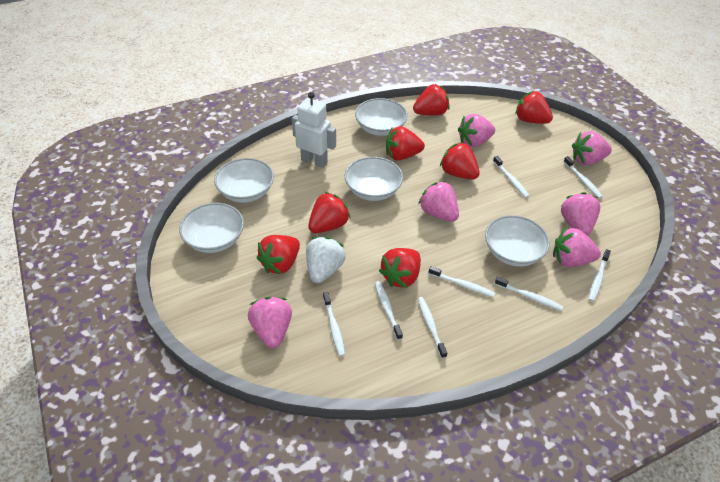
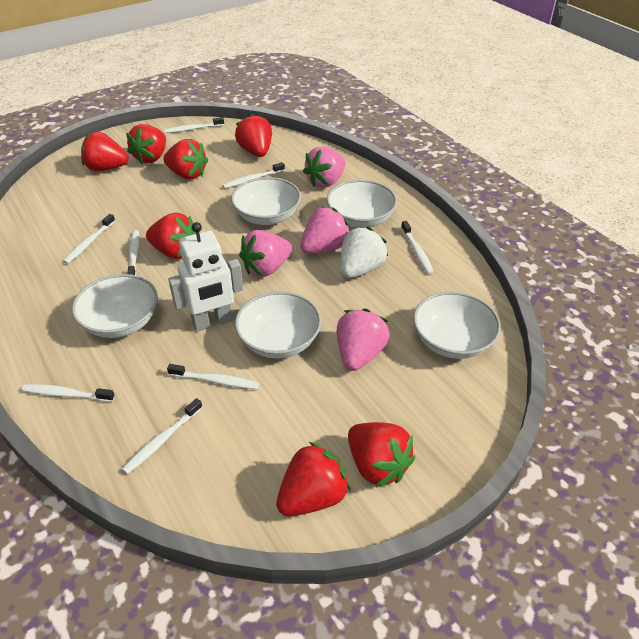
pink strawberry: [248,297,292,348] [418,181,459,222] [458,114,495,147] [553,228,601,267] [561,192,600,236] [572,131,612,165] = 6 -> [239,230,292,277] [300,207,349,254] [303,146,345,188] [337,308,390,371] = 4

